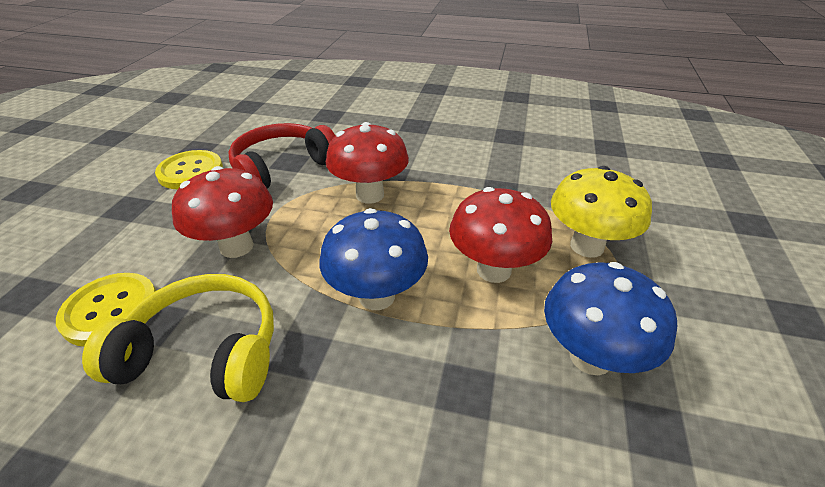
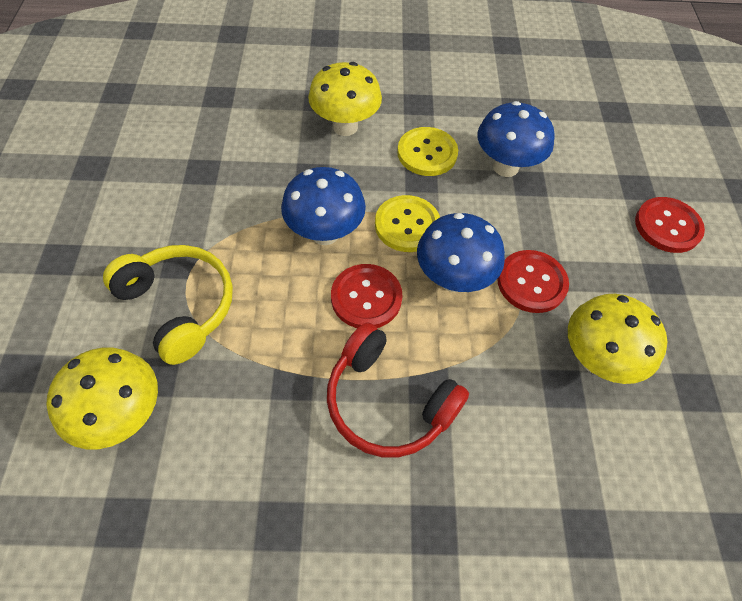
blue mushroom: [319,208,428,310] [544,262,677,375] = 2 -> [281,167,366,245] [417,213,505,292] [477,101,555,177] = 3
red button: none = 0 -> [331,264,403,328] [497,250,569,313] [635,197,705,253] = 3
red mushroom: [172,166,273,258] [326,122,409,204] [449,187,552,283] = 3 -> none = 0
yellow mushroom: [551,166,652,258] = 1 -> [46,347,158,449] [308,62,382,136] [568,294,667,384] = 3

